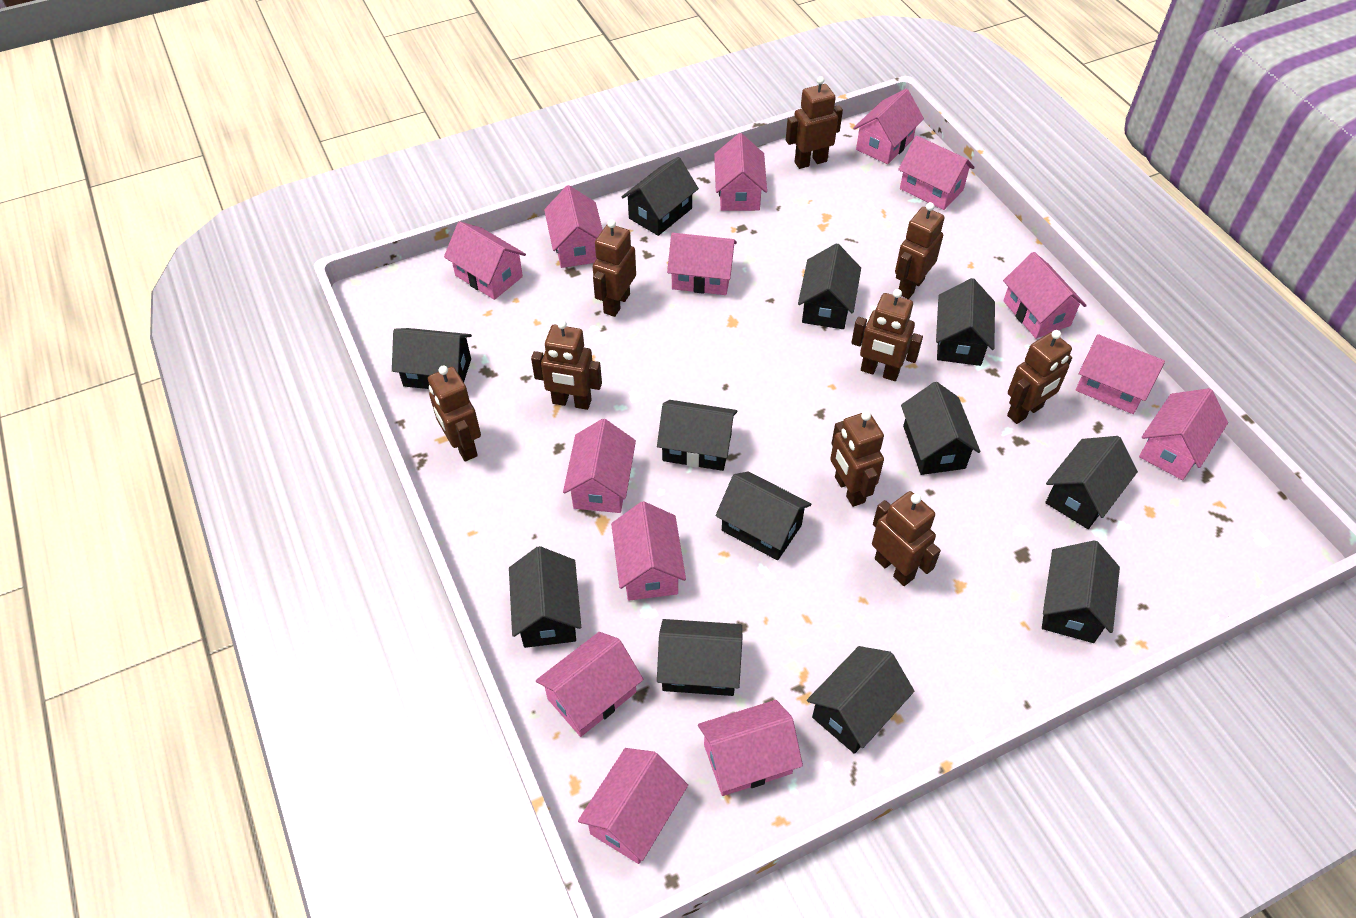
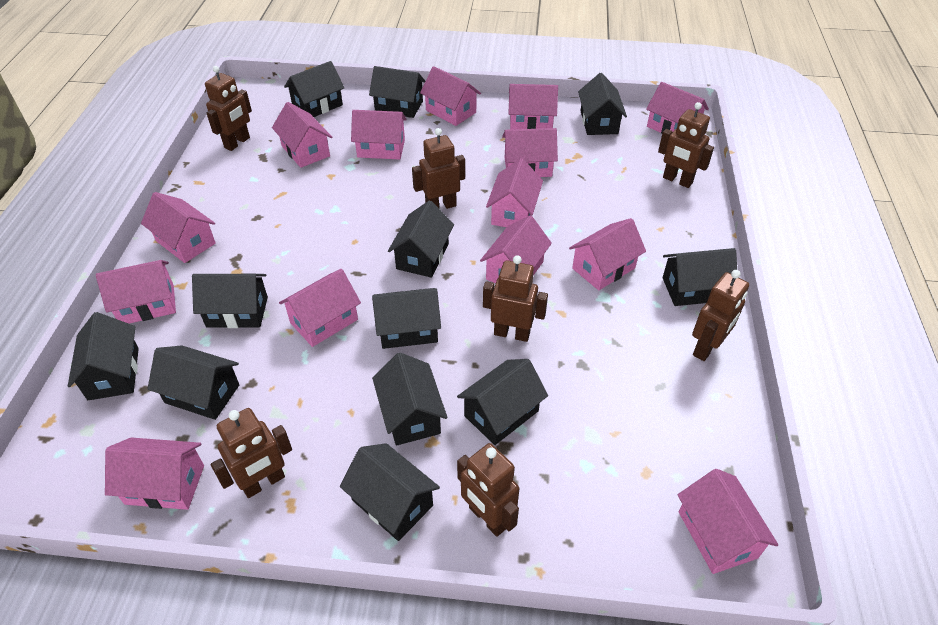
brown robot: [428,365,481,462] [531,320,602,410] [593,219,636,317] [786,76,843,169] [830,411,884,507] [851,289,923,381] [872,491,941,586] [895,202,945,299] [1007,330,1072,424] = 9 -> [205,66,252,151] [211,408,292,498] [412,128,465,209] [457,443,519,537] [483,255,548,342] [658,102,714,188] [692,270,749,361] = 7

